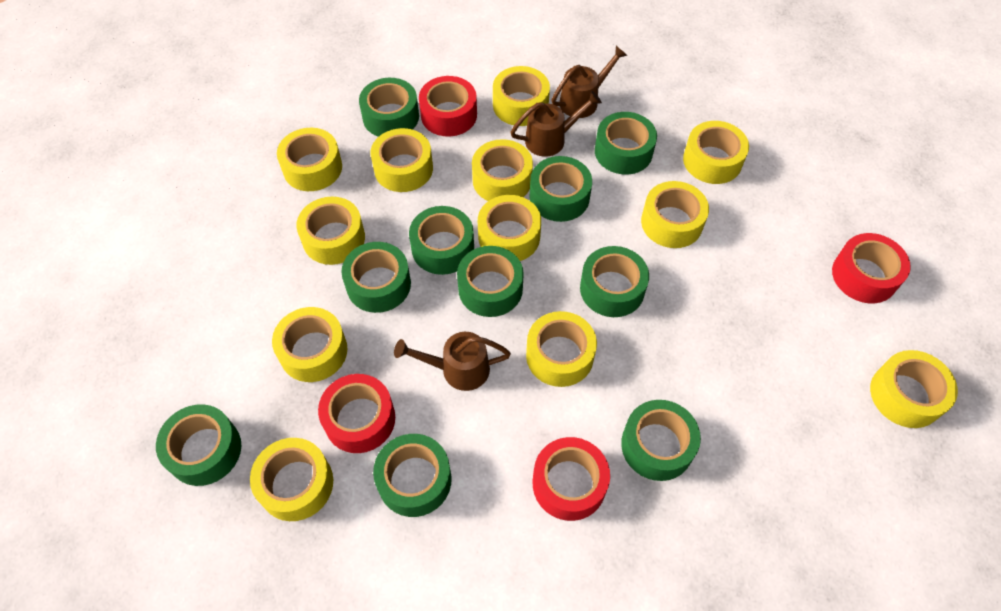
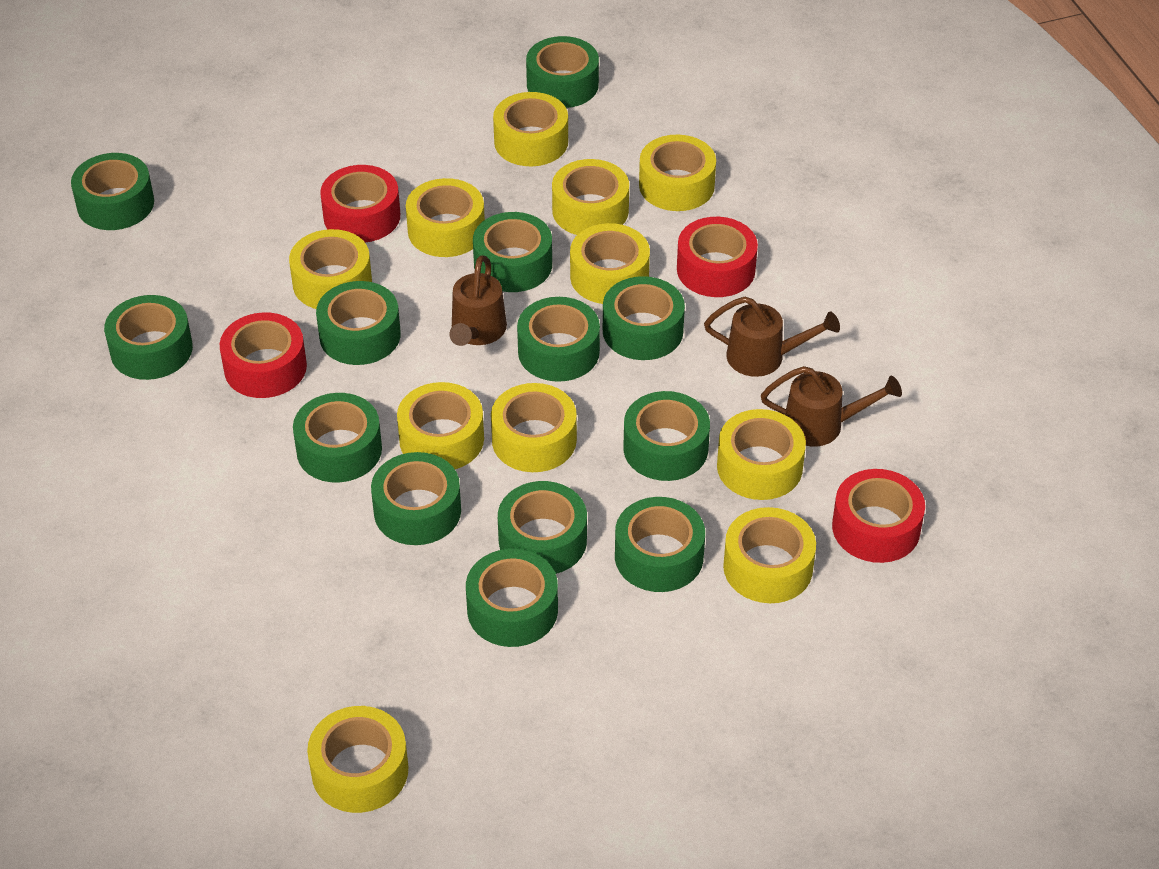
green tape: [156,404,241,486] [341,242,411,313] [359,78,419,137] [373,434,452,517] [409,206,474,275] [457,246,524,317] [530,156,592,222] [580,246,649,317] [595,112,657,175] [621,400,701,481] = 10 -> [71,153,154,230] [104,295,193,380] [293,393,382,482] [316,281,401,365] [371,452,461,545] [466,549,558,647] [473,212,552,292] [498,481,587,574] [517,297,600,382] [526,36,599,108] [603,276,685,360] [615,497,705,592] [623,391,710,481] = 13
yellow tape: [250,438,333,521] [272,307,348,382] [277,128,342,191] [297,197,365,265] [370,128,433,192] [472,139,533,201] [478,195,541,261] [493,66,550,126] [526,311,597,387] [641,181,709,248] [683,121,749,184] [870,350,958,428] = 12 -> [289,229,372,309] [307,706,409,813] [397,382,484,469] [406,178,485,257] [491,383,577,472] [493,92,568,166] [552,159,629,235] [570,223,650,304] [639,135,716,211] [717,409,806,500] [723,507,816,603] = 11

